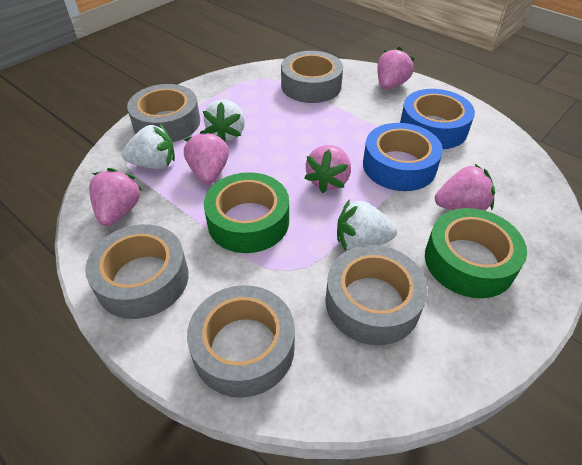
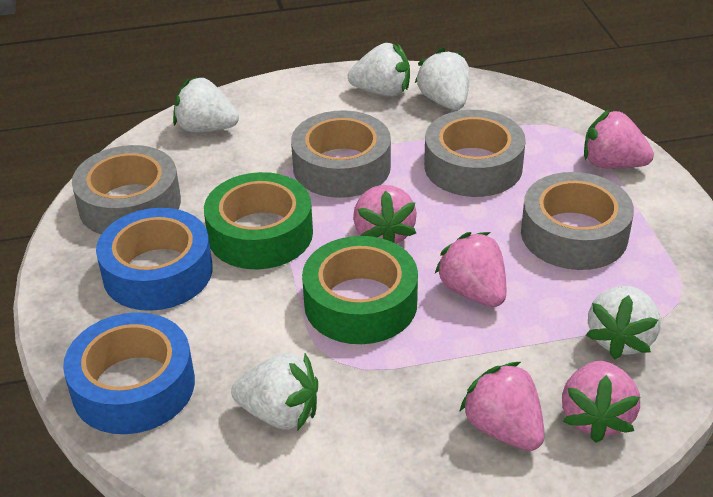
grey tape: [85,224,189,319] [127,84,200,142] [187,285,295,398] [281,51,343,103] [325,245,428,345] = 5 -> [72,145,181,234] [291,110,391,198] [424,110,526,197] [521,172,634,270] = 4
white strawberry: [122,124,175,169] [203,99,245,142] [337,199,397,251] = 3 -> [173,76,239,132] [231,353,318,431] [348,43,410,96] [415,48,469,110] [586,286,661,360] = 5

